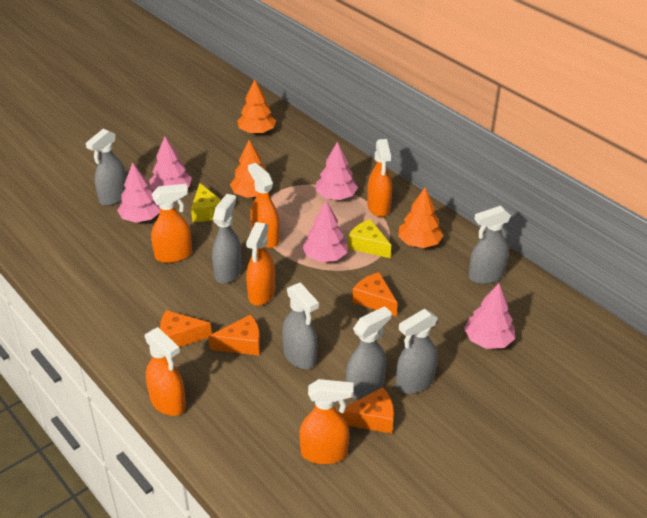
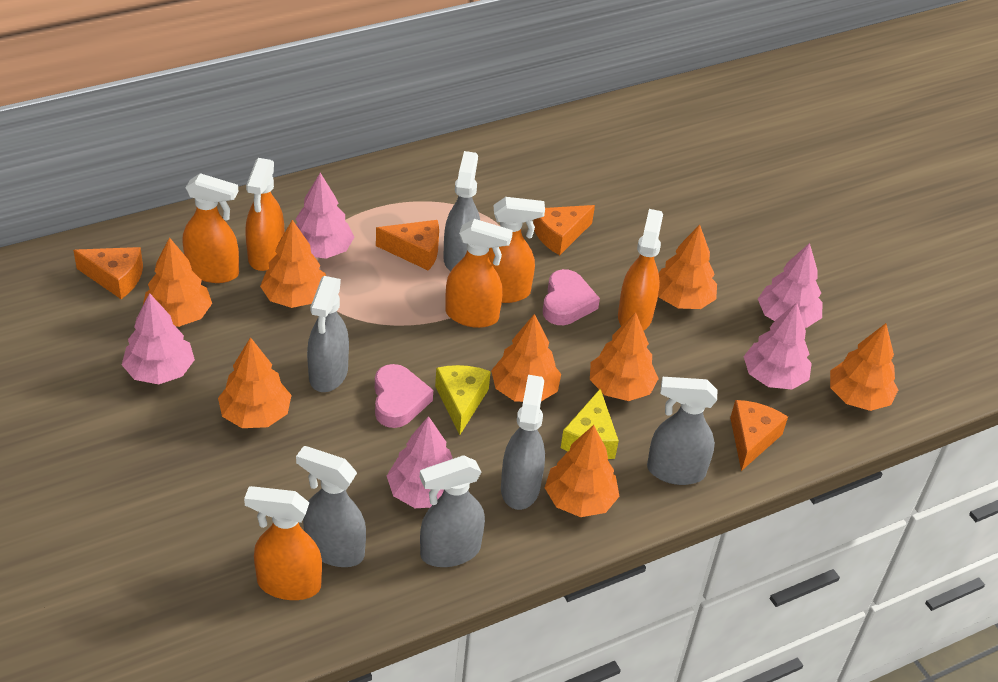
orange tree: [230,140,266,198] [237,79,276,134] [398,187,444,248] = 3 -> [143,237,212,327] [218,337,292,428] [260,220,326,308] [491,314,561,402] [545,425,620,517] [590,312,659,401] [658,225,717,309] [830,323,898,411] = 8
pink heart: none = 0 -> [375,364,433,428] [543,269,600,325] = 2

